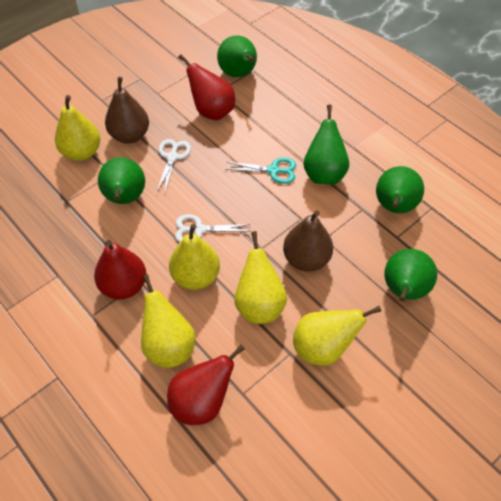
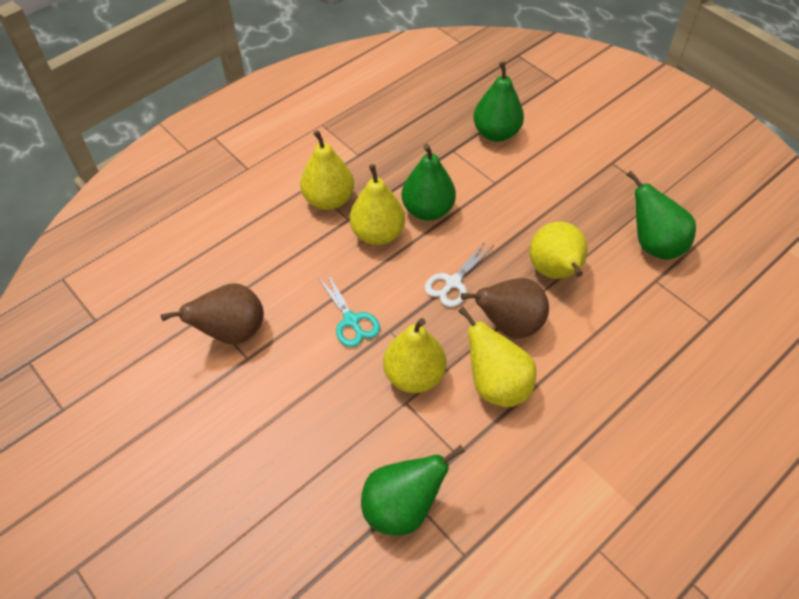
green pear: [98,157,145,204] [217,36,257,77] [303,104,349,185] [376,166,424,213] [384,249,437,302] = 5 -> [361,445,465,536] [402,144,456,221] [473,62,524,142] [627,170,696,260] = 4
red pear: [94,240,147,300] [167,345,245,425] [178,54,235,120] = 3 -> none = 0
white scissors: [156,139,191,193] [175,214,251,242] = 2 -> [425,242,493,307] = 1

